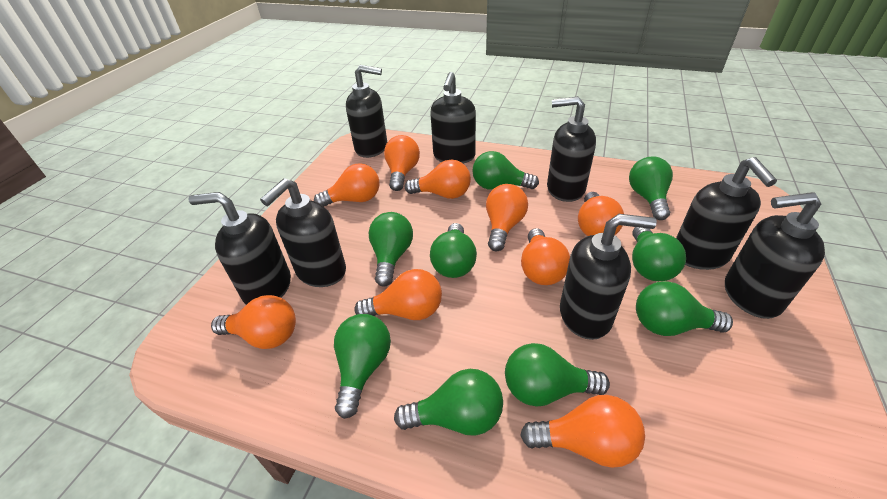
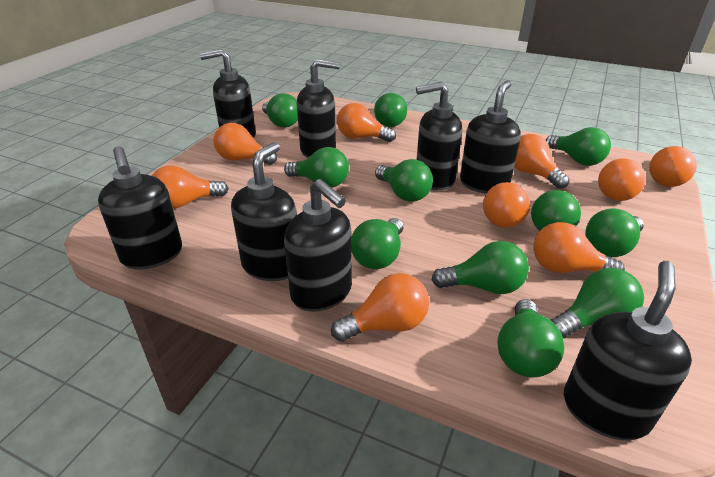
green light bulb: [334,314,391,419] [368,212,413,287] [394,369,503,436] [430,223,477,278] [472,151,539,190] [505,343,610,407] [629,156,673,220] [632,227,686,281] [636,281,733,336] = 9 -> [262,93,298,128] [284,147,349,188] [351,218,403,269] [374,93,407,127] [375,159,433,202] [431,241,529,294] [497,299,564,378] [531,190,581,231] [546,127,611,166] [551,268,644,338] [585,208,644,257] = 11

